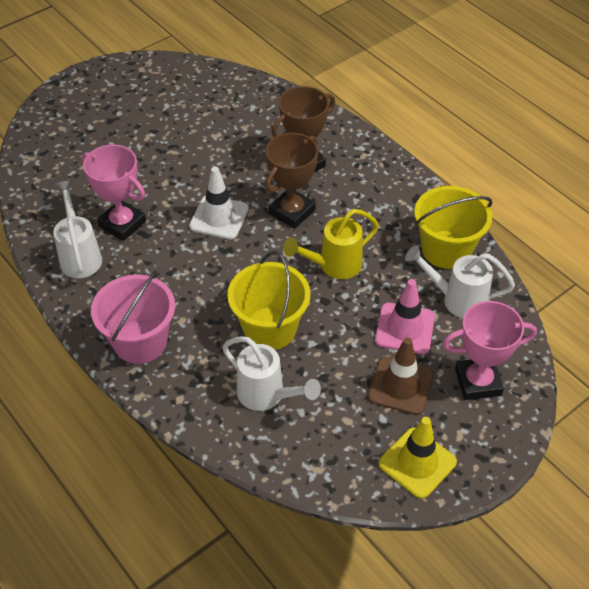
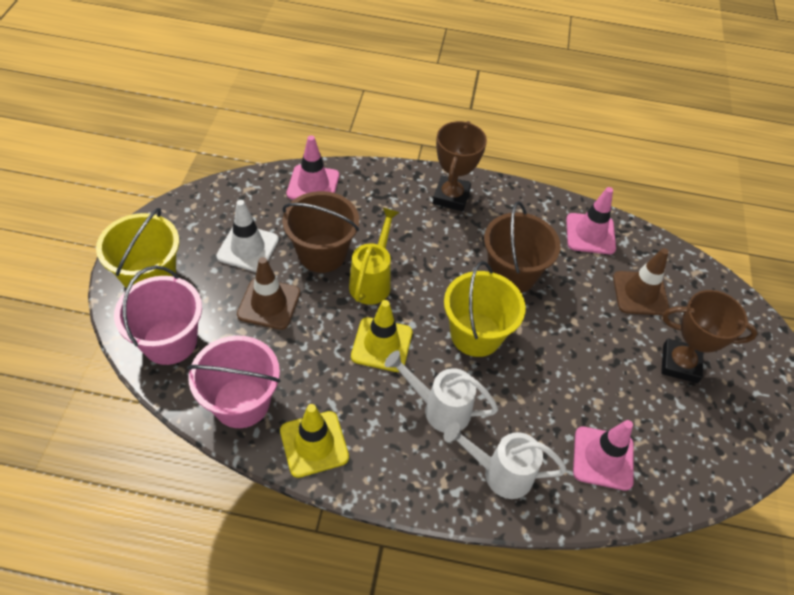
brown bucket: none = 0 -> [282,191,359,273] [484,201,561,293] = 2
brown traffic cone: [368,337,434,415] = 1 -> [237,257,300,330] [613,248,669,315] = 2
pink bucket: [91,270,175,364] = 1 -> [114,266,202,365] [187,335,281,428] = 2
pink traffic cone: [375,279,435,354] = 1 -> [287,135,339,200] [566,187,616,254] [573,420,634,491] = 3
pink trophy: [82,144,146,241] [443,301,537,400] = 2 -> none = 0
white watering can: [53,180,102,278] [222,336,321,411] [405,245,515,318] = 3 -> [385,350,498,433] [444,422,567,499] = 2
yellow traffic cone: [379,417,457,499] = 1 -> [280,404,349,478] [351,300,412,372] = 2

